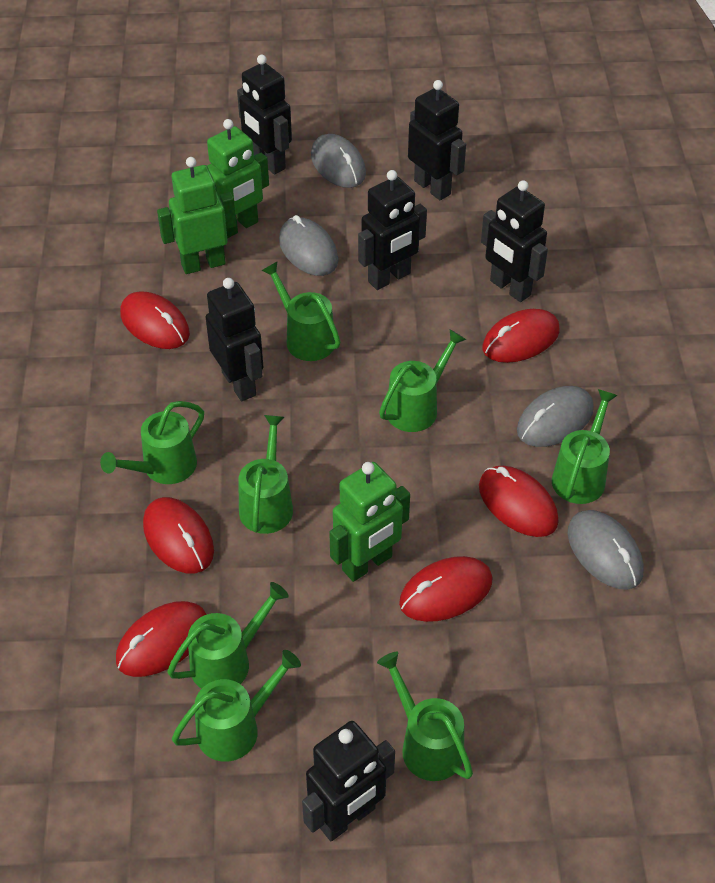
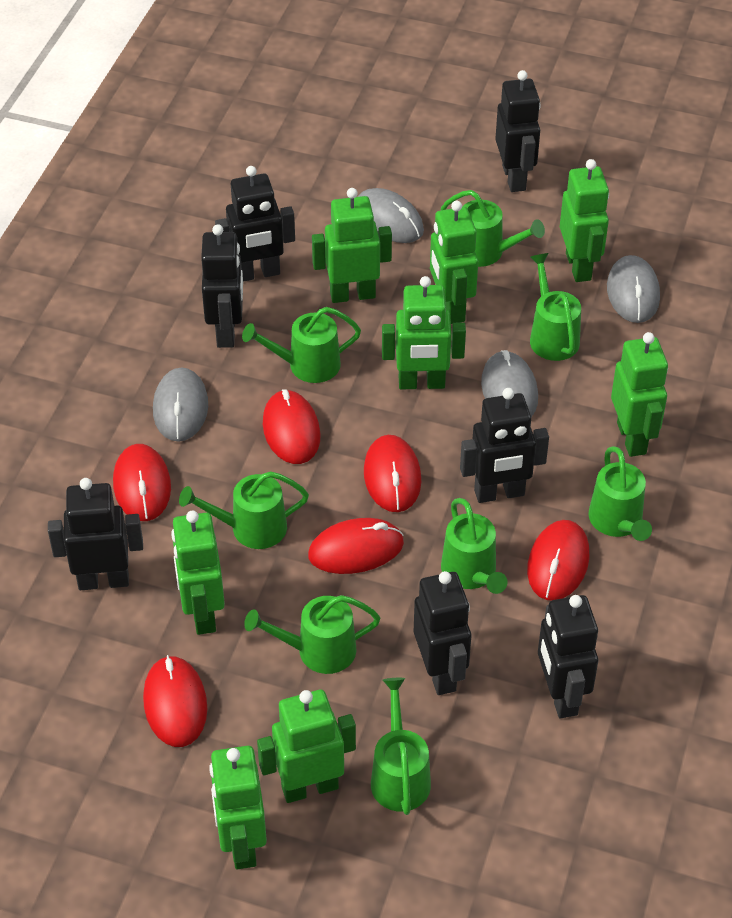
black robot: [206,278,263,401] [237,54,292,175] [302,721,395,841] [358,170,427,290] [408,80,466,200] [481,180,548,302] = 6 -> [48,478,143,590] [201,224,243,348] [215,166,295,282] [414,571,471,695] [460,388,549,503] [495,70,541,192] [538,595,598,718] = 7
green robot: [157,157,236,274] [207,119,269,239] [329,462,410,582] = 3 -> [171,511,225,635] [209,746,267,869] [257,690,356,803] [312,188,392,303] [382,276,466,389] [430,201,478,324] [560,159,609,282] [611,332,668,457] = 8

